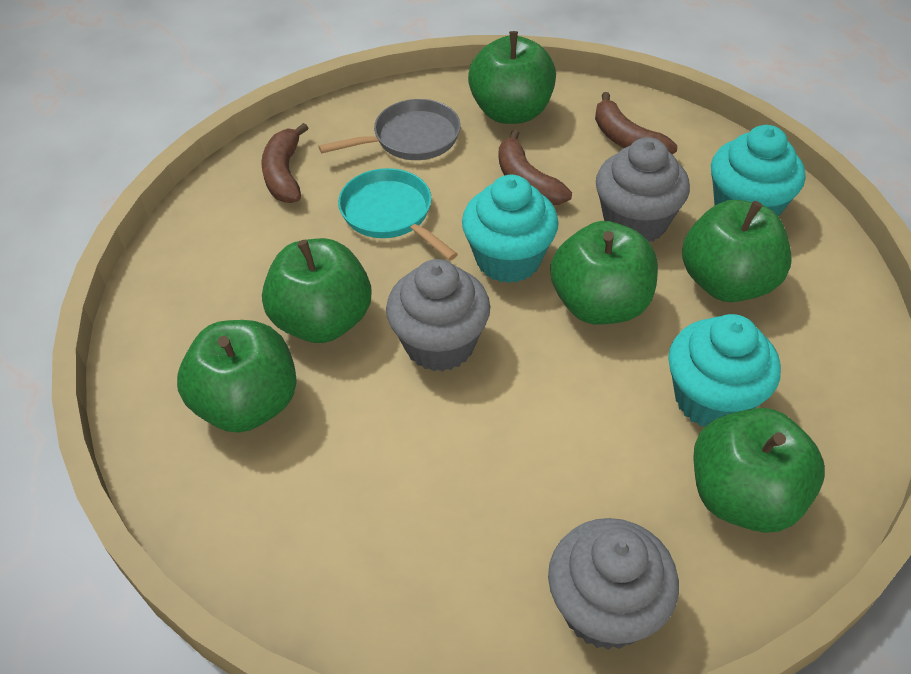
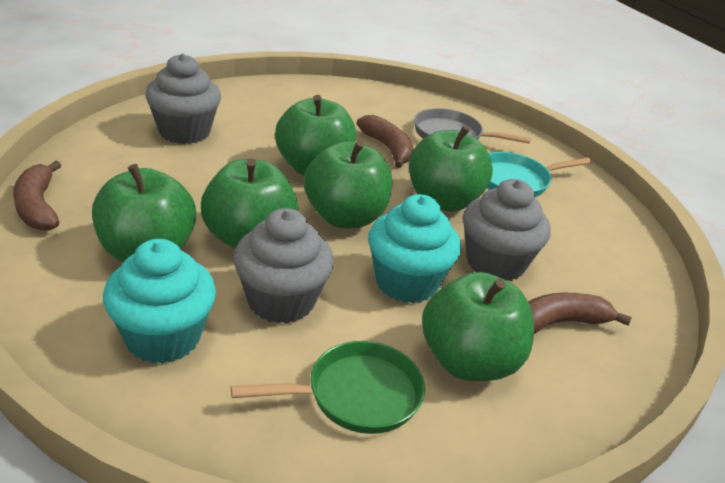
green pan: none = 0 -> [231,341,425,434] = 1
turquoise cupcake: [462,175,559,283] [668,314,781,427] [711,125,805,217] = 3 -> [103,239,216,364] [368,194,461,303] = 2

